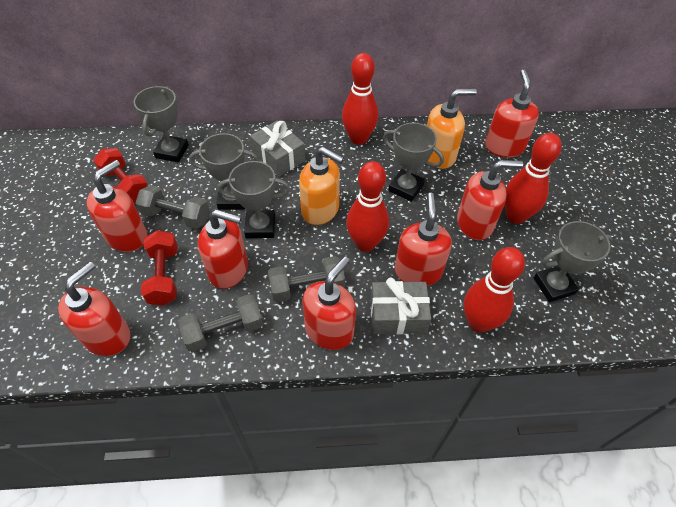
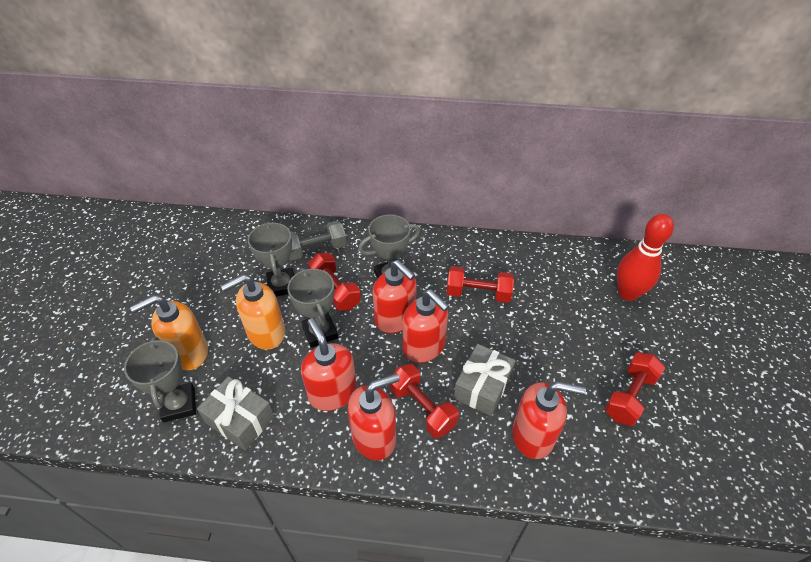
grey dumbbell: [136,185,209,229] [178,294,263,352] [268,256,345,302] = 3 -> [289,221,347,260] = 1
grey trophy: [134,86,189,162] [189,133,259,210] [218,161,290,238] [383,123,444,202] [534,221,613,302] = 5 -> [124,337,196,423] [248,222,294,297] [287,268,338,348] [358,214,420,278] = 4
red bowling pin: [342,53,378,145] [346,161,389,252] [464,247,525,333] [505,133,562,224] = 4 -> [617,214,674,301] = 1
red dumbbell: [93,148,148,203] [141,230,178,306] = 2 -> [308,253,361,311] [389,364,459,438] [447,266,514,303] [605,352,665,426] = 4
red soap dispenser: [58,261,131,356] [86,160,147,252] [198,210,248,289] [303,256,356,350] [395,193,452,286] [457,160,523,240] [485,70,539,157] = 7 -> [301,318,357,411] [347,373,400,460] [373,260,417,333] [402,289,449,363] [512,382,586,459] = 5

